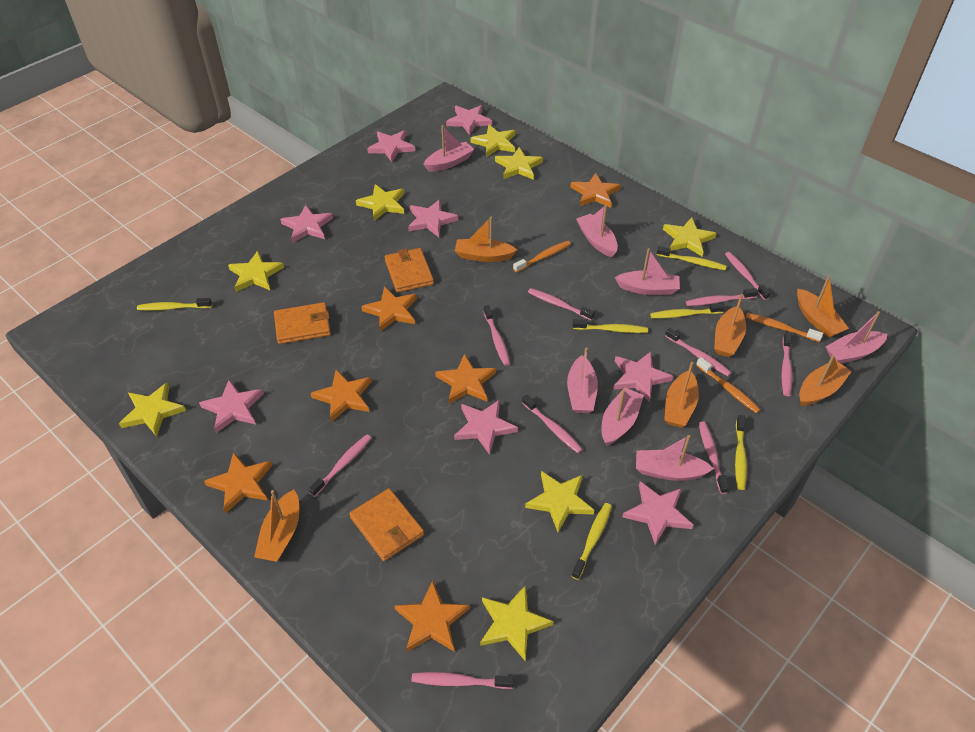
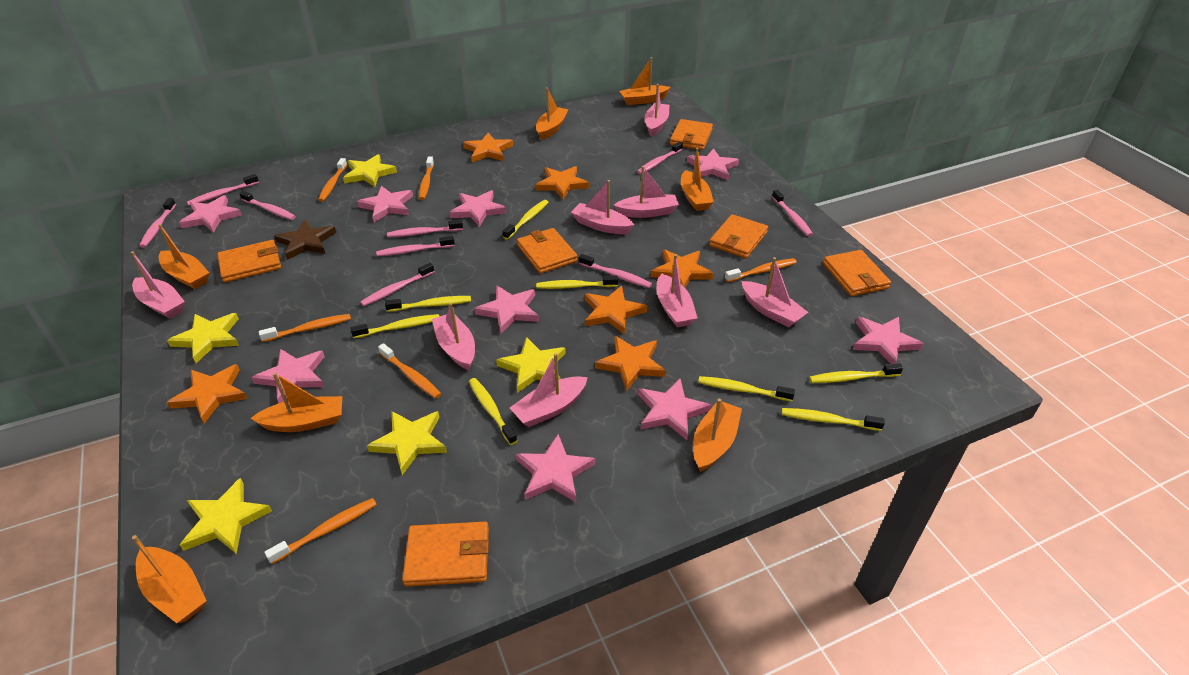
brown star: none = 0 -> [274,219,336,260] = 1
orange boat: [254,490,299,562] [455,217,517,262] [664,362,699,428] [714,294,746,357] [797,275,849,338] [799,355,852,406] = 6 -> [132,535,207,623] [158,224,209,289] [250,372,342,432] [536,88,568,140] [619,57,671,105] [681,148,714,211] [693,399,742,472] = 7
orange toothbrush: [513,241,571,272] [696,357,761,413] [746,313,823,342] = 3 -> [259,314,351,342] [265,498,377,564] [318,158,347,202] [378,343,441,399] [419,157,434,200] [725,258,797,282] = 6
orange wallet: [274,302,331,344] [349,488,424,561] [385,248,434,292] = 3 -> [217,240,281,282] [402,522,489,587] [517,228,578,274] [670,119,713,150] [709,214,768,258] [823,250,891,296] = 6
pink boat: [423,125,474,172] [567,347,598,413] [576,205,618,257] [601,387,644,446] [615,248,680,295] [636,435,714,481] [826,311,887,363] = 7 -> [131,251,185,318] [432,303,475,370] [510,353,588,427] [571,180,634,234] [614,166,679,218] [644,84,669,136] [657,254,697,328] [741,257,808,328] = 8
pink star: [199,380,264,433] [280,205,333,243] [367,130,415,163] [408,199,458,237] [446,105,492,136] [454,399,518,455] [613,352,673,403] [622,481,693,545] = 8 -> [179,195,242,233] [251,349,325,403] [357,186,413,222] [449,190,506,227] [474,285,539,333] [516,434,595,502] [638,379,711,440] [687,148,739,180] [853,317,924,364] = 9
pink toothbrush: [309,434,371,497] [411,672,514,689] [484,305,510,366] [522,395,583,453] [528,288,595,321] [665,328,732,376] [686,288,758,306] [699,421,729,494] [725,252,771,300] [782,332,792,396] = 10 -> [139,198,176,247] [187,174,259,206] [239,191,296,220] [360,263,435,306] [376,236,455,256] [387,220,463,237] [579,254,652,288] [637,142,683,174] [772,190,813,236] = 9
yellow star: [119,383,186,437] [228,251,284,292] [356,184,404,221] [471,125,516,157] [480,585,553,660] [495,147,543,180] [525,471,594,532] [663,217,717,256] = 8 -> [167,313,239,363] [180,478,272,554] [343,154,397,187] [367,411,447,475] [496,337,566,393] = 5
yellow toothbrush: [137,298,212,311] [571,503,612,580] [573,319,648,333] [650,303,725,318] [657,246,727,270] [735,415,747,490] = 6 -> [350,314,440,338] [385,296,471,312] [469,378,517,445] [503,200,549,240] [536,275,618,289] [698,376,795,401] [782,408,885,431] [809,363,903,383] = 8

